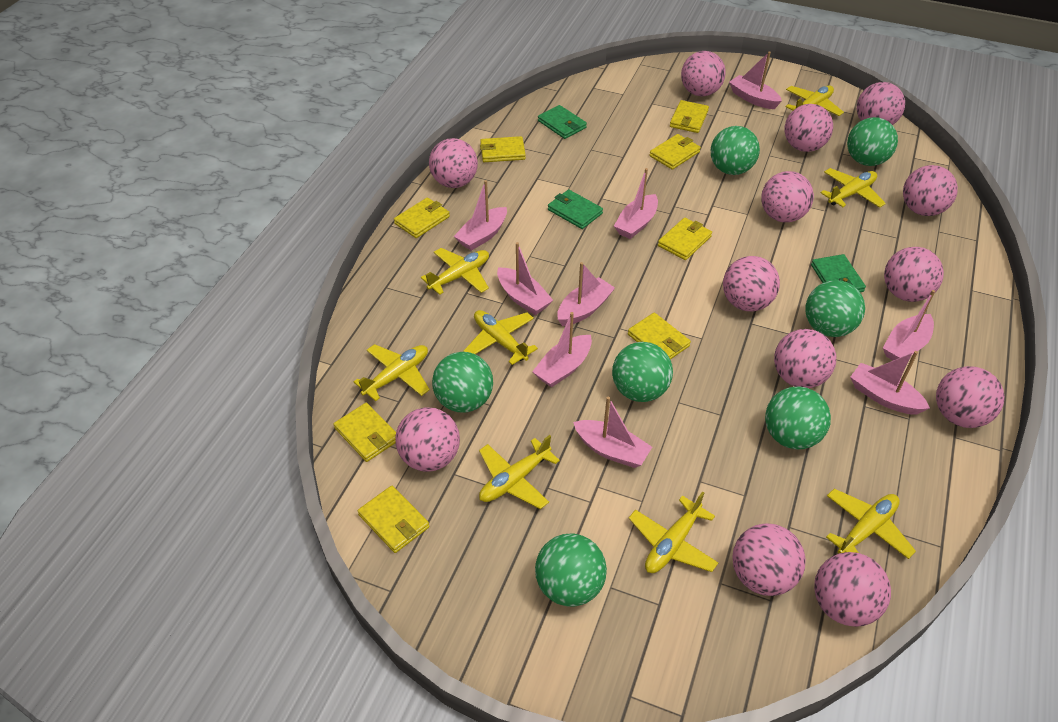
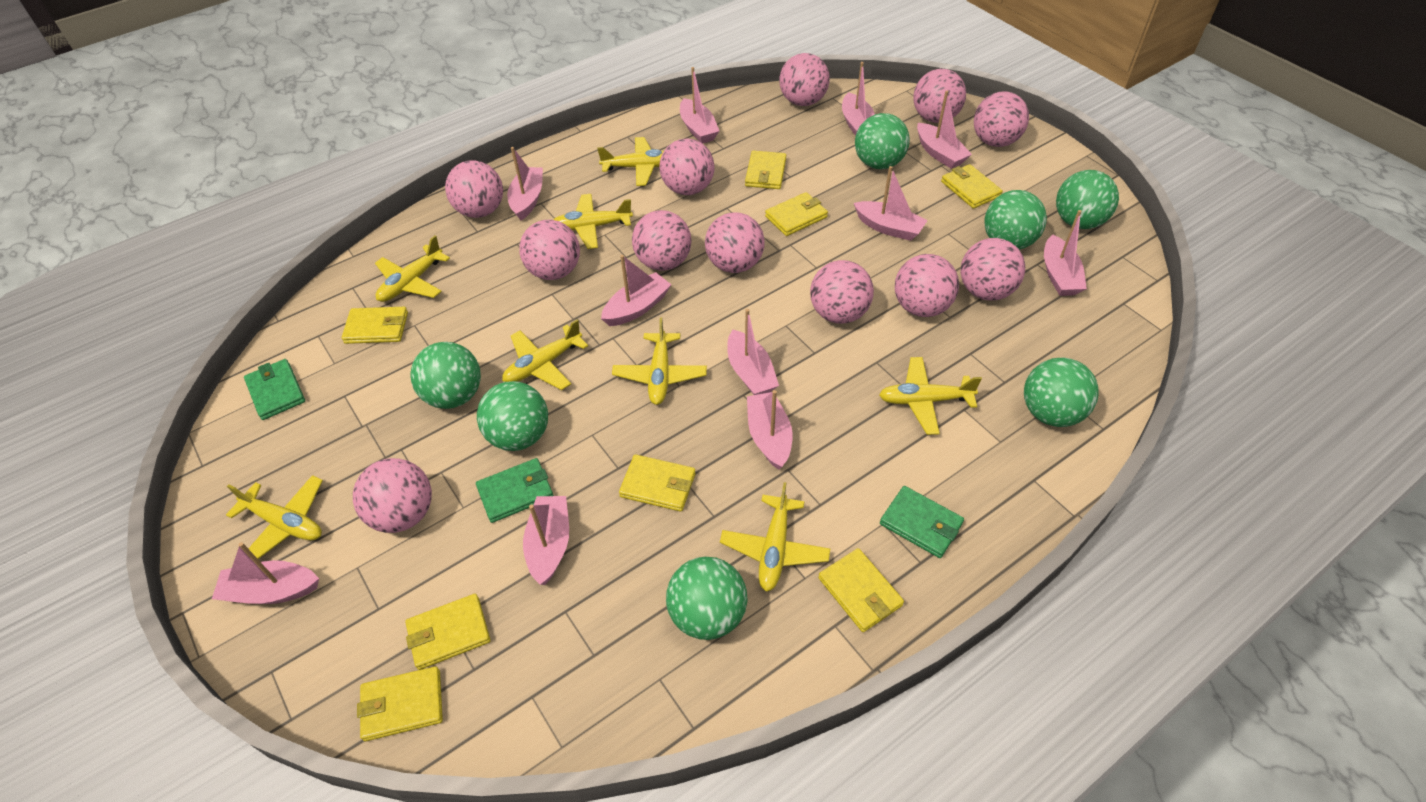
pink ball: [395,407,460,472] [429,138,478,188] [681,51,726,96] [723,256,780,311] [732,524,806,596] [761,171,814,222] [774,329,836,388] [785,104,833,152] [814,552,891,627] [857,82,905,125] [884,247,944,302] [903,165,958,216] [936,366,1004,428] = 13 -> [353,458,432,533] [445,160,503,218] [519,220,580,280] [632,210,692,271] [660,138,714,195] [705,212,765,273] [779,53,830,106] [810,260,874,324] [895,254,959,317] [913,69,966,123] [960,238,1025,301] [974,91,1029,147] = 12
pink boat: [454,180,507,251] [497,242,553,315] [532,312,592,387] [557,262,615,326] [573,397,652,468] [614,168,658,239] [729,51,782,109] [850,351,930,415] [883,290,935,360] = 9 -> [212,542,319,604] [507,147,543,220] [523,496,569,585] [601,255,672,326] [680,67,719,144] [727,309,779,395] [747,390,793,470] [842,62,875,136] [854,166,928,241] [917,91,972,169] [1044,210,1087,296] = 11

